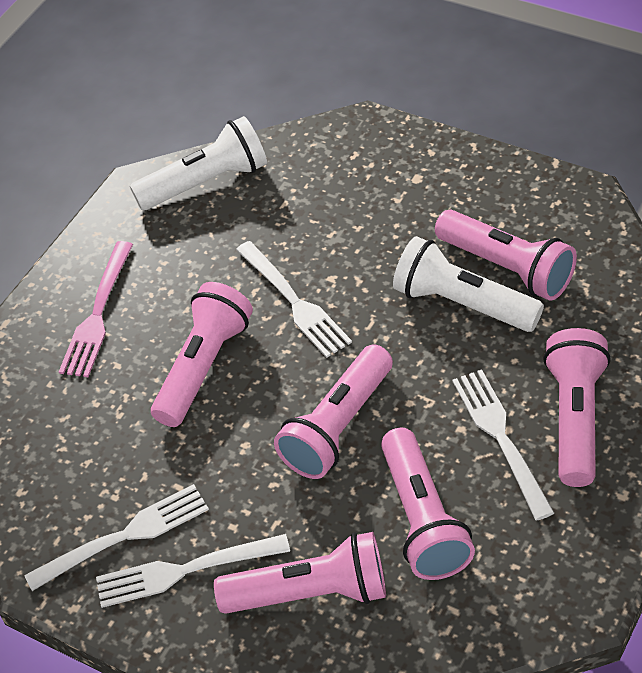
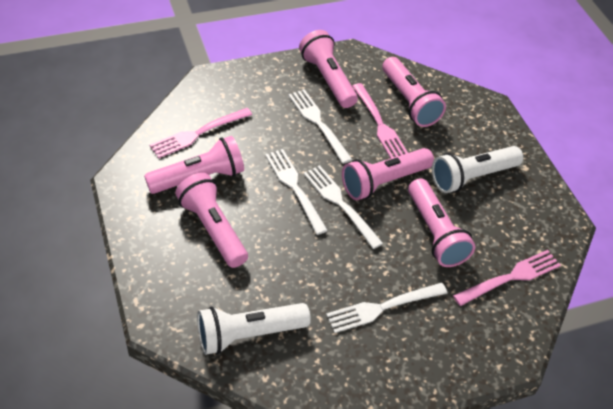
pink fork: [59,241,133,377] = 1 -> [150,108,252,158] [352,83,408,159] [453,250,561,306] = 3

